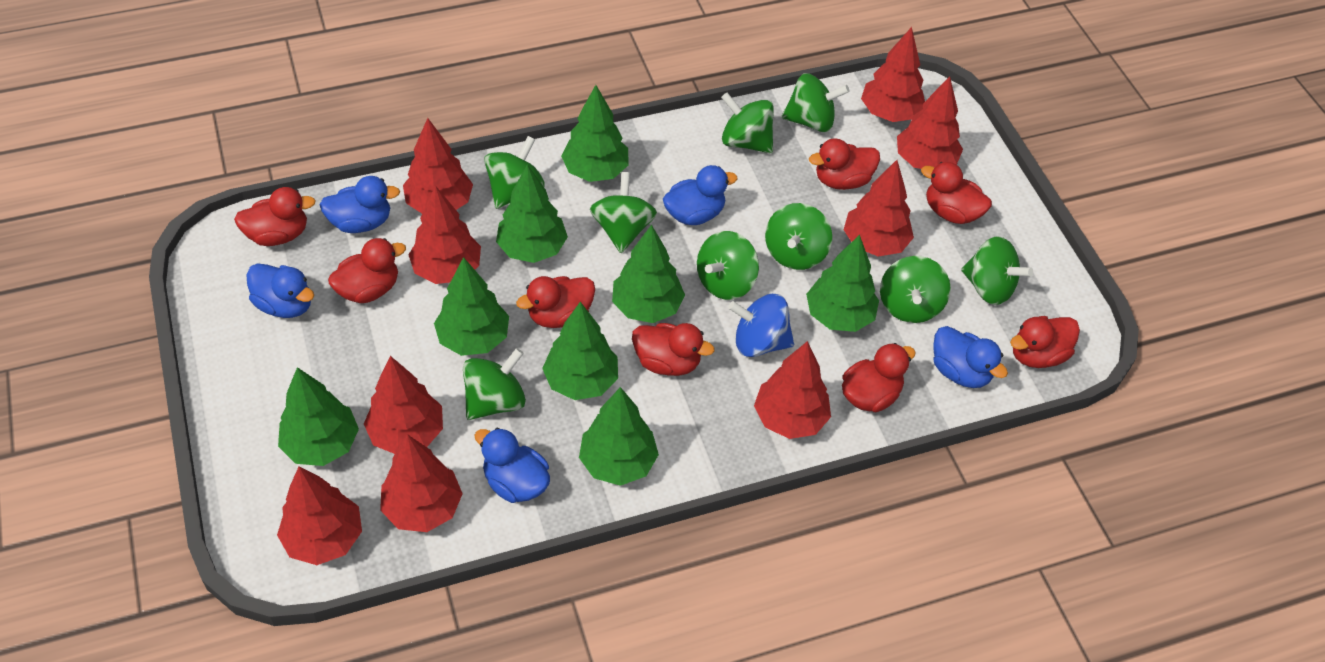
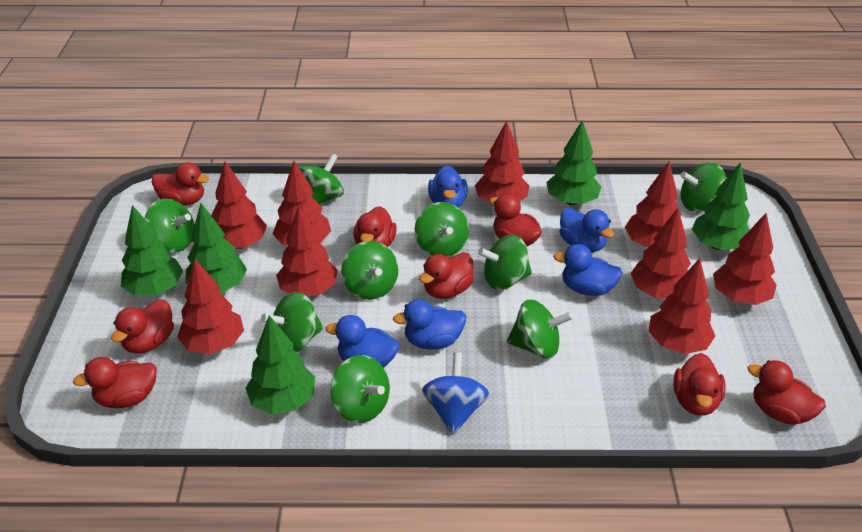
green tree: [278,367,359,466] [434,257,509,356] [496,164,568,263] [542,302,618,400] [561,85,629,182] [579,387,659,486] [612,225,685,323] [806,235,879,332] = 8 -> [121,205,183,296] [185,203,247,293] [246,315,315,414] [546,120,601,206] [692,162,750,250] = 5

